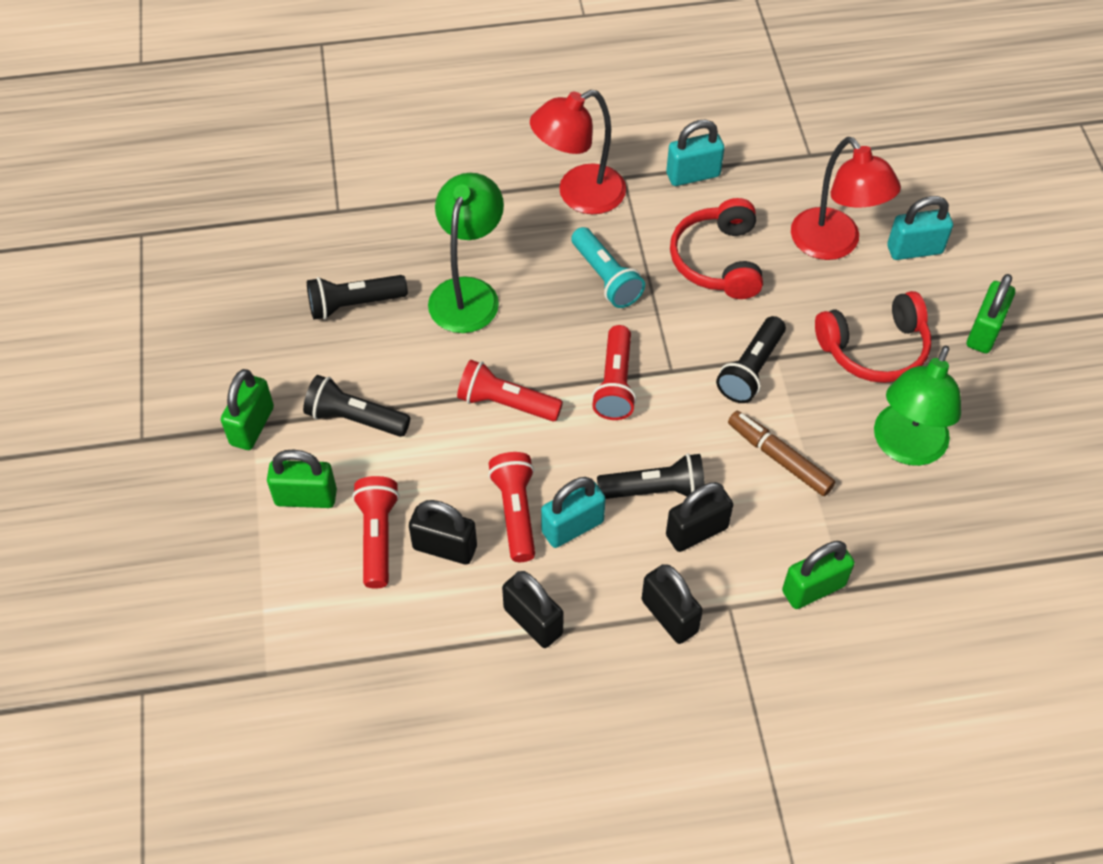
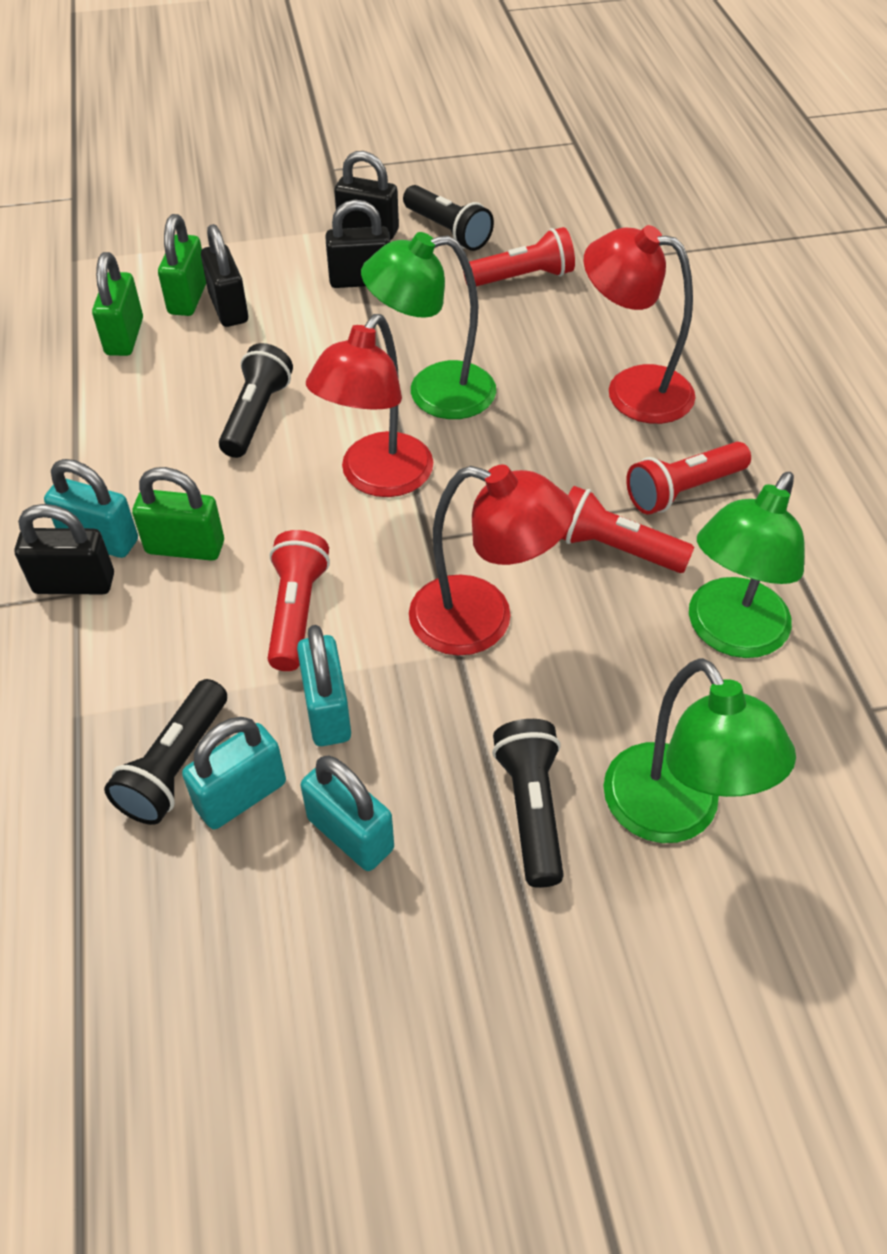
brown marker: [728,411,835,496] = 1 -> none = 0
green lamp: [428,173,504,333] [874,346,961,466] = 2 -> [361,232,496,419] [604,658,796,843] [689,472,805,658] = 3
green padlock: [221,369,274,450] [267,450,337,508] [782,541,855,609] [967,274,1015,353] = 4 -> [92,252,143,356] [132,467,224,561] [158,214,206,316] = 3
red headphones: [670,198,763,299] [815,291,931,383] = 2 -> none = 0
red lamp: [530,90,626,214] [791,137,901,260] = 2 -> [306,314,433,497] [409,465,574,656] [584,225,696,424] = 3
turquoise flashlight: [571,227,645,308] = 1 -> none = 0
turquoise padlock: [541,477,606,548] [666,120,725,186] [887,196,953,260] = 3 -> [44,459,138,558] [182,717,286,829] [297,625,351,746] [301,755,394,871] = 4

